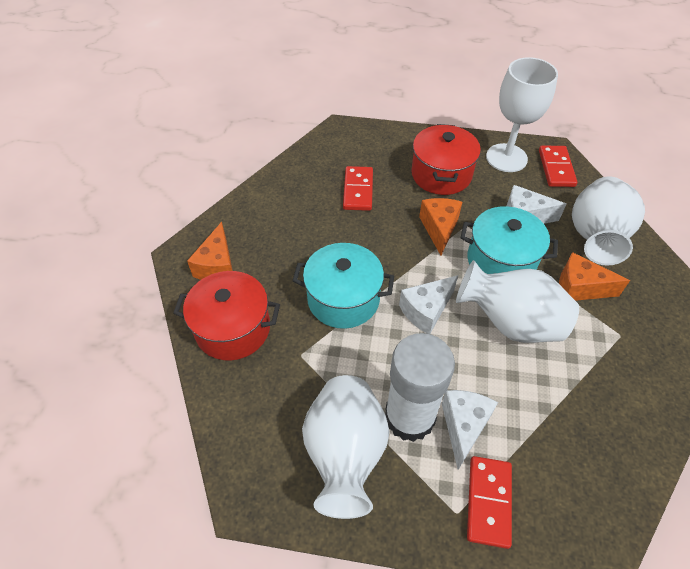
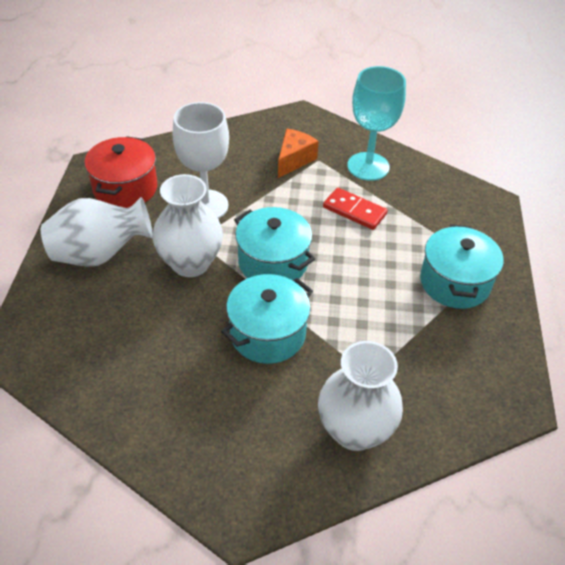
orange cheese: [187,222,233,280] [419,198,462,255] [559,252,630,301] = 3 -> [278,129,319,178] = 1
red domino: [343,166,373,211] [467,456,512,549] [539,146,577,187] = 3 -> [323,188,388,230] = 1
red pot: [173,271,280,360] [411,124,481,195] = 2 -> [84,136,157,208] = 1
turquoise goblet: none = 0 -> [347,66,406,181] = 1
turquoise pot: [293,243,394,329] [461,206,558,274] = 2 -> [221,274,313,364] [234,207,315,280] [420,224,504,309] = 3
white cheese: [399,275,458,334] [442,390,498,470] [507,185,566,224] = 3 -> none = 0
white glue stick: [385,333,455,442] = 1 -> none = 0

